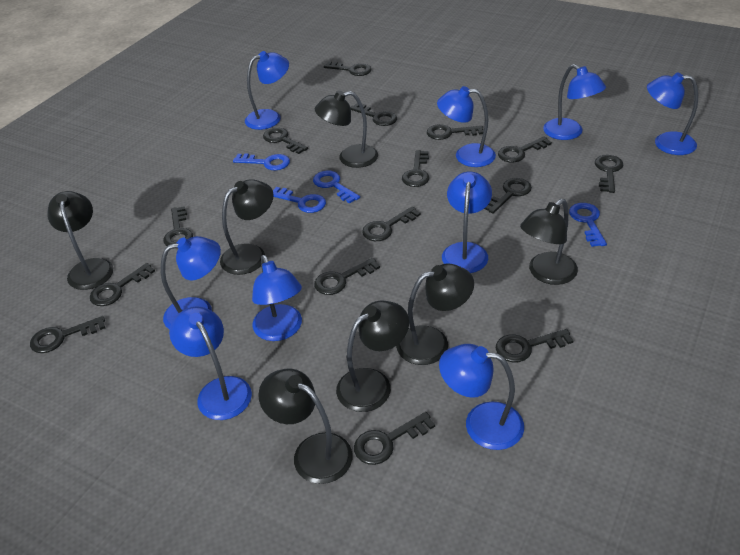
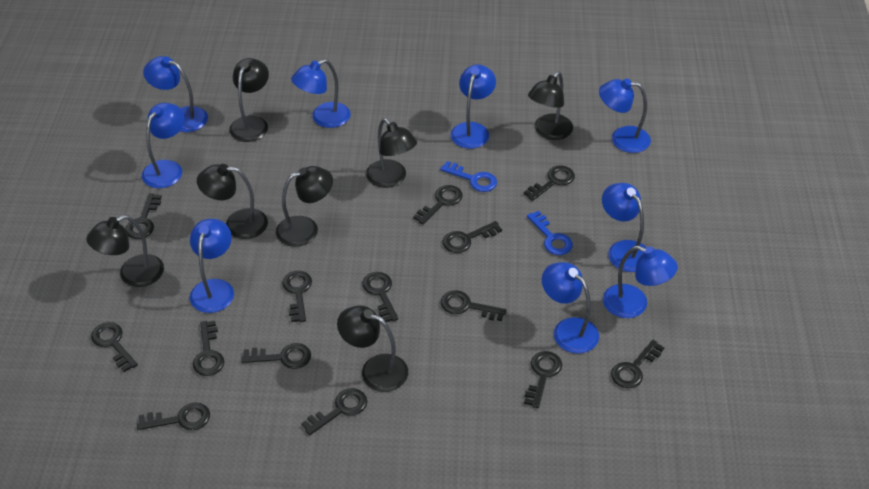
black key: [30,316,105,353] [90,263,155,306] [163,206,193,246] [263,128,308,154] [314,258,380,295] [324,61,372,76] [350,103,397,126] [354,412,435,465] [362,207,421,241] [402,150,429,187] [427,124,483,140] [484,178,532,214] [496,329,573,362] [498,137,552,163] [595,155,623,193] = 15 -> [91,322,138,372] [125,193,162,239] [137,403,210,430] [193,321,224,376] [242,343,311,369] [282,271,312,322] [301,388,367,435] [362,272,398,322] [413,185,463,225] [441,290,506,321] [443,221,502,253] [524,165,575,201] [524,351,562,408] [611,340,665,388] = 14
blue key: [233,153,290,170] [273,187,326,213] [313,171,360,204] [569,203,607,247] = 4 -> [440,161,497,192] [527,210,573,255] = 2

